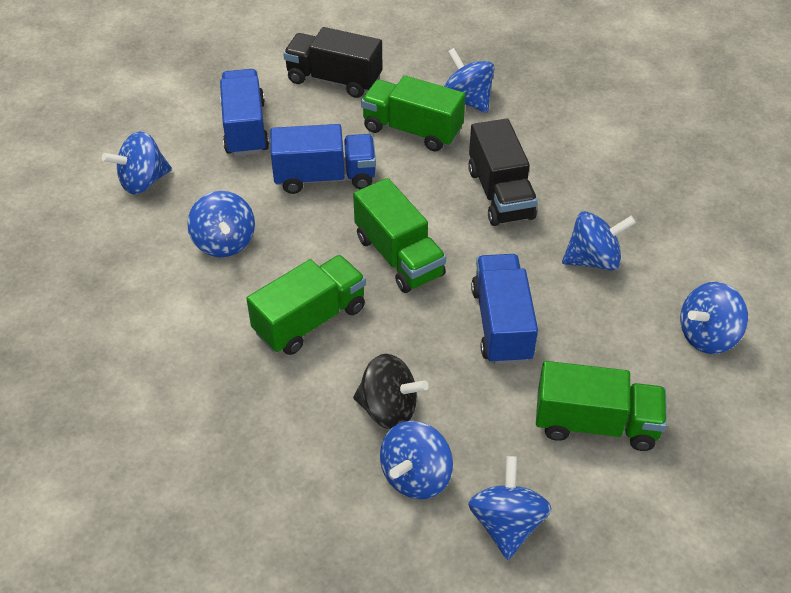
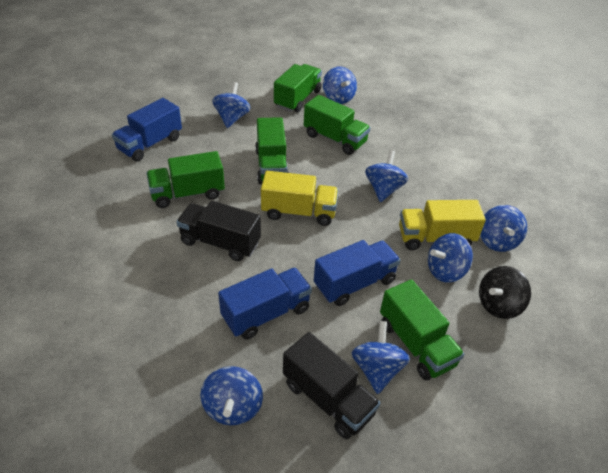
green truck: [246,255,366,355] [353,178,446,293] [361,75,466,152] [536,361,667,451] = 4 -> [146,151,225,208] [255,117,289,184] [274,64,322,112] [304,95,370,155] [380,279,465,380] = 5
yellow truck: none = 0 -> [261,171,338,226] [399,200,486,250] = 2

